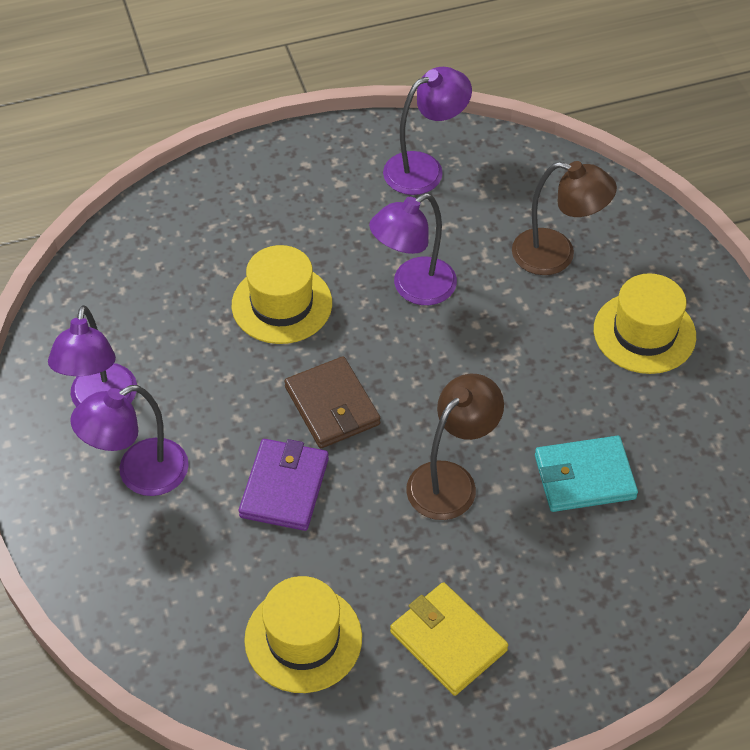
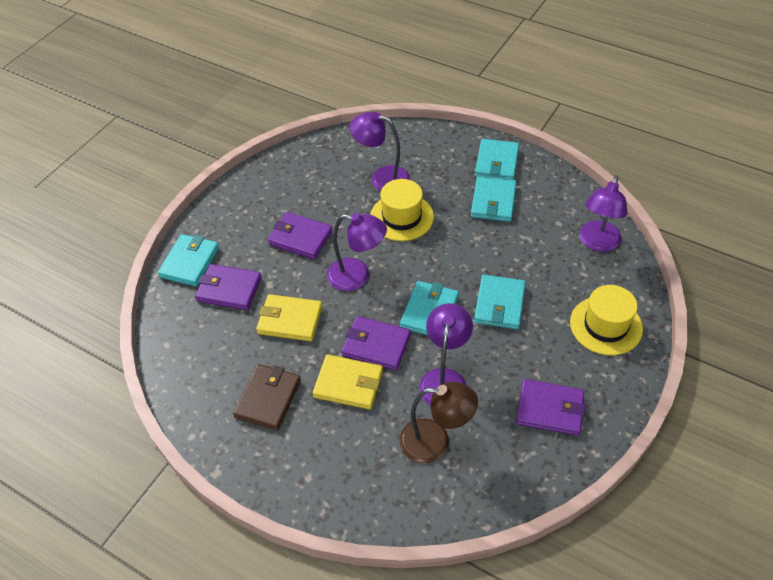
brown lamp: [406,374,504,520] [512,161,617,275] = 2 -> [400,382,478,463] = 1
purple wallet: [239,439,329,531] = 1 -> [195,264,262,310] [268,212,333,259] [341,316,411,370] [516,379,585,436] = 4
turquoise wallet: [535,436,638,512] = 1 -> [158,234,219,287] [400,281,459,335] [471,176,517,222] [474,275,526,329] [475,139,519,180] = 5
yellow hat: [232,245,332,344] [244,576,362,693] [594,273,696,374] = 3 -> [370,179,434,241] [570,285,643,355] = 2
yellow wallet: [390,582,508,696] = 1 -> [256,294,322,341] [313,355,383,410] = 2

